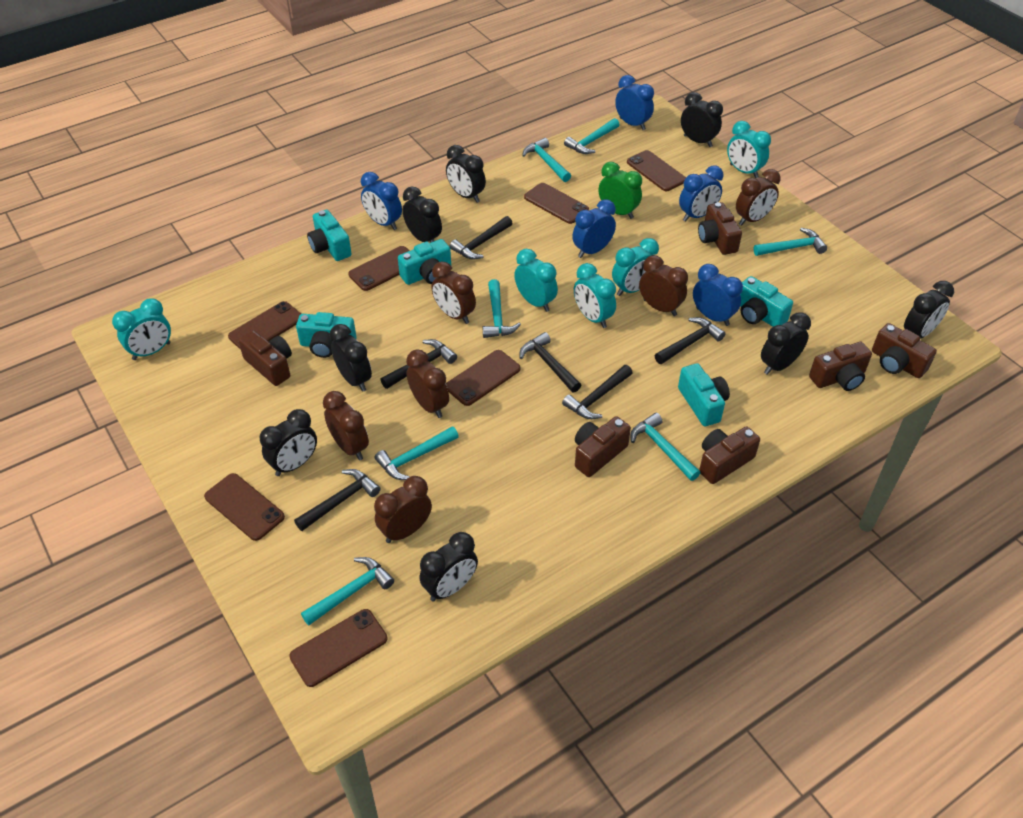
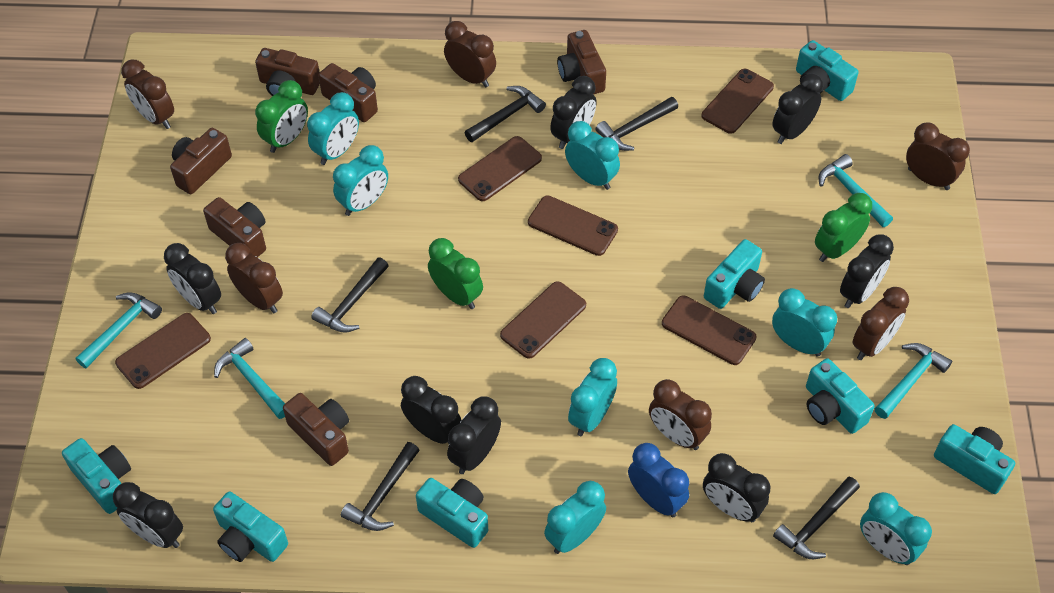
black hammer: [294,469,381,531] [380,339,457,389] [449,216,513,259] [519,332,581,393] [562,365,633,419] [655,317,725,364] = 6 -> [311,257,389,333] [341,442,420,531] [464,86,546,142] [596,97,678,151] [773,477,860,559] = 5
blue clock: [361,172,402,230] [572,199,616,258] [615,75,654,130] [679,166,723,222] [693,264,743,326] = 5 -> [628,443,689,518] = 1
brown phone: [204,473,285,541] [228,301,301,350] [289,609,387,687] [348,246,409,291] [446,350,521,406] [524,183,589,224] [627,150,686,191] = 7 -> [115,313,211,389] [458,136,542,201] [500,281,586,359] [528,195,618,256] [662,295,756,365] [702,69,774,134] = 6
green clock: [598,162,642,219] = 1 -> [255,80,308,153] [428,238,483,309] [815,193,872,262] = 3
turquoise camera: [296,312,357,358] [307,210,352,261] [398,239,451,285] [678,363,730,426] [740,276,793,327] = 5 -> [62,438,131,514] [213,491,288,562] [416,478,488,548] [704,239,765,309] [796,40,858,101] [806,358,875,434] [934,424,1015,494] = 7
turquoise clock: [112,298,171,360] [514,249,558,312] [574,263,616,328] [612,238,659,296] [727,121,771,178] = 5 -> [307,92,359,165] [333,145,388,216] [544,481,606,554] [565,121,620,190] [568,358,617,436] [772,288,837,357] [860,492,932,565] = 7
turquoise hammer: [301,557,394,625] [375,426,459,480] [483,279,521,338] [522,138,571,182] [564,118,620,154] [630,413,700,481] [753,228,827,256] = 7 -> [76,292,162,369] [214,338,285,419] [819,154,893,227] [875,343,952,419] = 4

